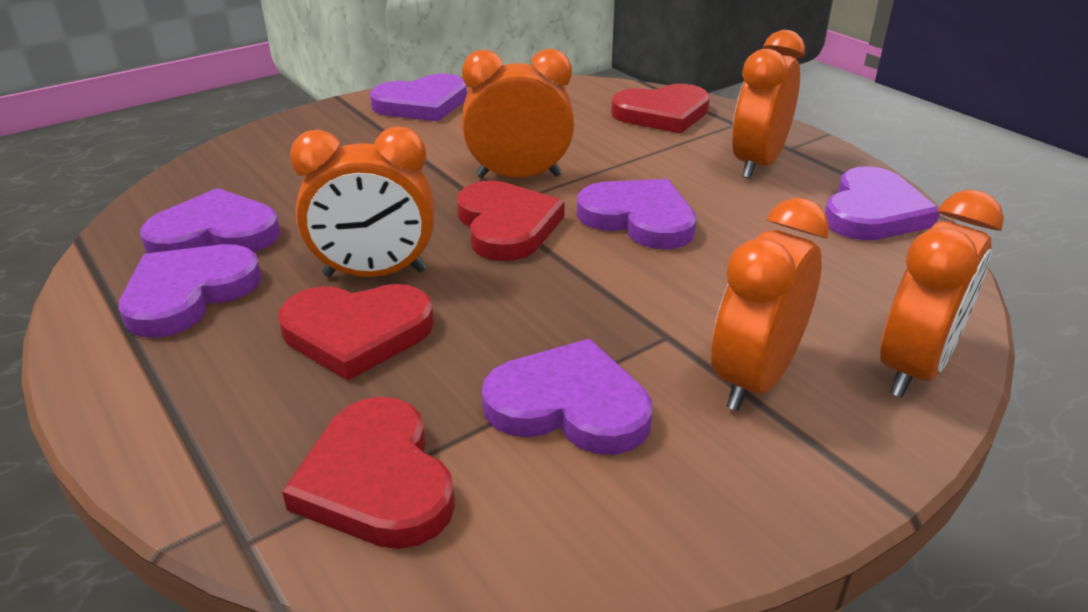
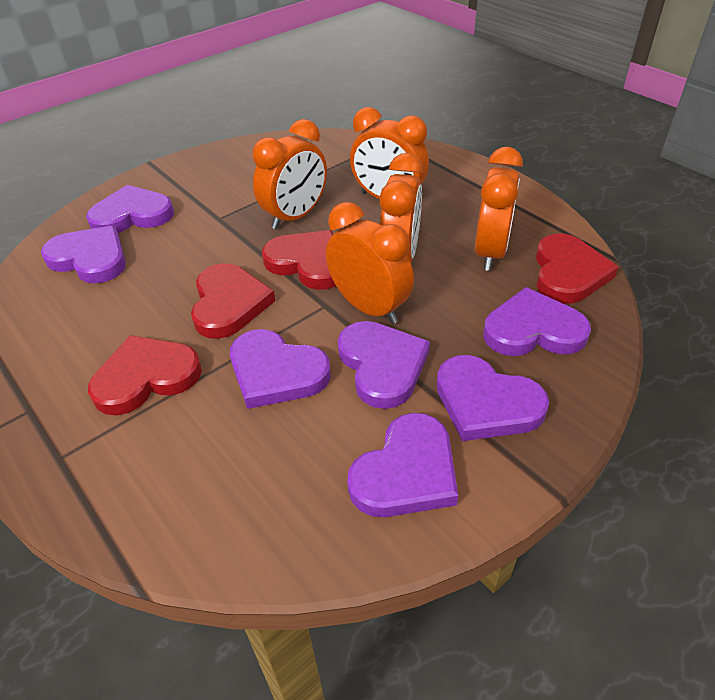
purple heart: [119,244,262,338] [140,188,281,253] [370,73,467,122] [482,339,652,455] [577,179,697,249] [825,166,940,240] = 6 -> [41,226,126,283] [86,185,174,233] [230,329,331,409] [338,321,430,409] [347,413,458,517] [436,355,549,441] [483,287,591,356] = 7

